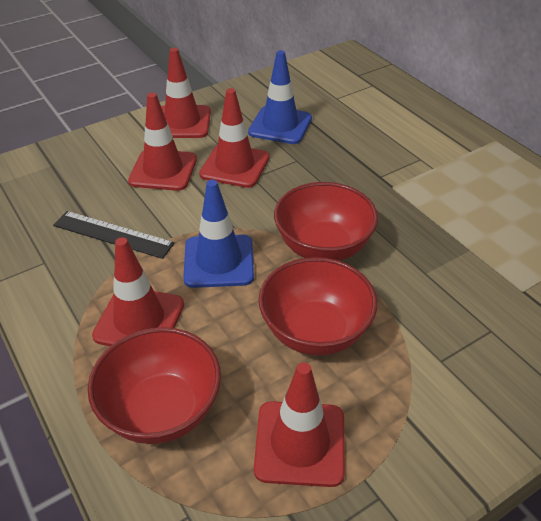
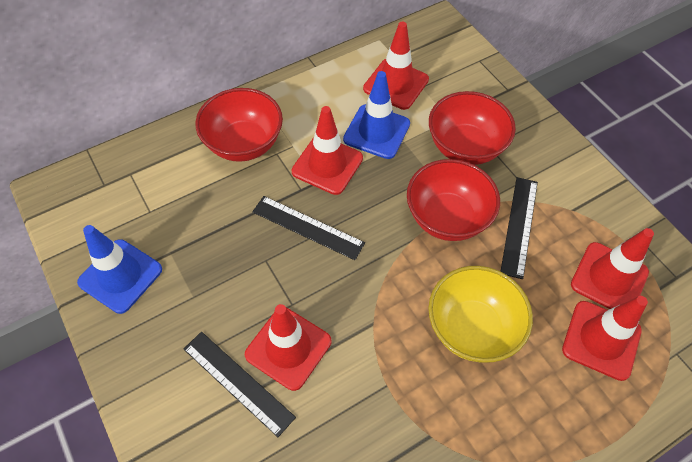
black ruler: [53,211,175,259] = 1 -> [184,332,296,437] [252,196,365,260] [500,177,538,279] = 3
yellow bowl: none = 0 -> [428,266,533,363] = 1

